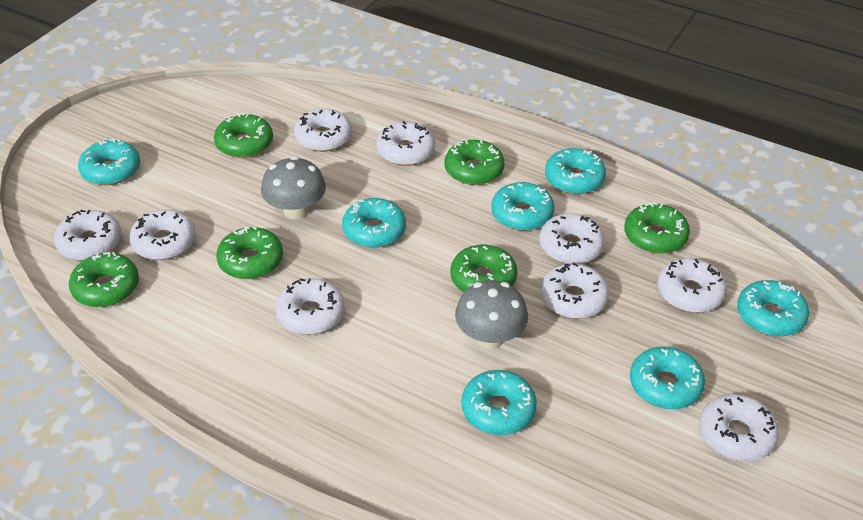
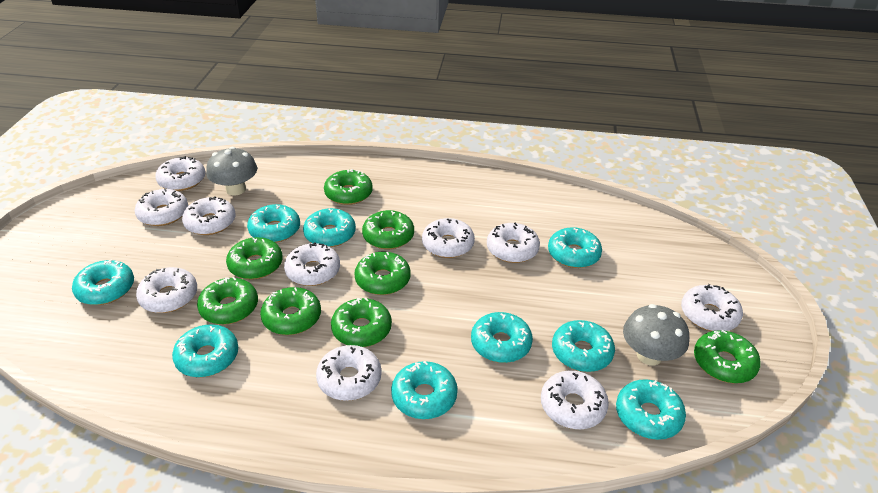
green donut: [69,252,139,307] [214,113,273,158] [216,226,283,279] [444,140,505,185] [450,245,518,292] [624,202,690,254] = 6 -> [197,277,258,325] [226,237,283,280] [260,287,321,335] [324,169,373,205] [331,297,392,347] [354,252,411,295] [362,210,414,249] [694,330,761,383] = 8
turquoise donut: [78,139,140,185] [342,198,406,248] [461,370,537,435] [491,182,555,231] [545,148,606,194] [630,346,705,409] [737,280,809,337] = 7 -> [72,259,134,305] [172,324,238,377] [247,204,300,243] [303,208,356,247] [391,361,458,419] [471,312,533,363] [548,227,602,268] [552,320,615,372] [616,379,686,440] = 9
white donut: [54,210,121,261] [129,209,196,260] [275,278,345,335] [294,108,352,152] [376,121,435,166] [539,213,605,264] [540,263,609,319] [658,258,727,313] [700,394,779,461] = 9 -> [135,188,188,226] [136,267,197,313] [155,156,205,191] [182,196,235,235] [284,242,340,286] [316,345,382,401] [422,218,475,258] [487,223,540,263] [541,371,609,429] [681,284,743,331] = 10

